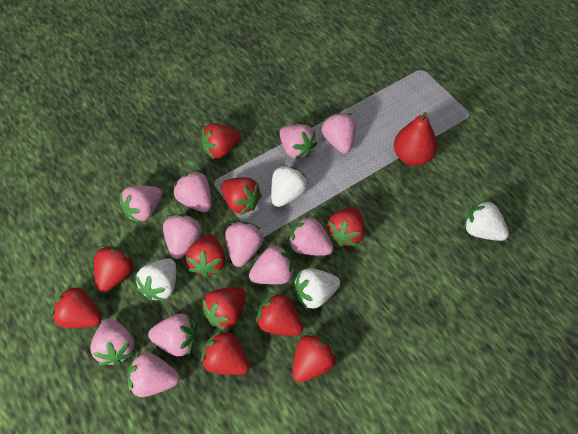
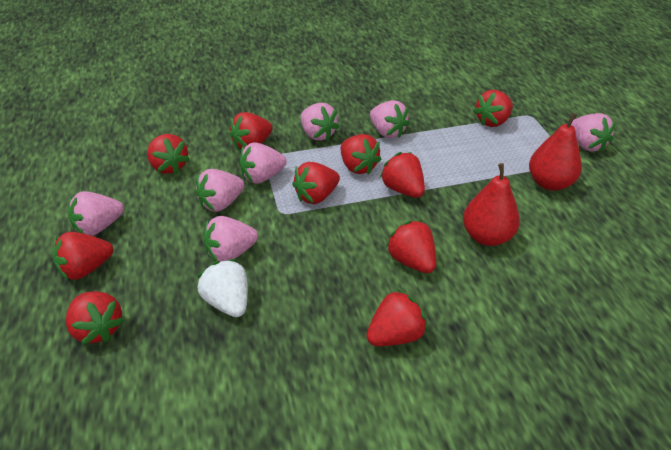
pink strawberry: [90,318,135,365] [120,185,162,223] [127,352,180,397] [148,314,197,357] [163,214,202,259] [173,170,212,212] [225,222,264,267] [249,244,295,284] [280,124,317,159] [289,215,333,256] [322,113,356,154] = 11 -> [68,191,124,236] [195,169,245,212] [203,216,258,262] [239,142,287,184] [301,103,339,141] [370,100,410,138] [571,113,616,153] = 7
red pear: [394,112,438,166] = 1 -> [463,163,520,246] [529,113,582,191] = 2
white strawberry: [135,258,176,301] [271,164,308,207] [294,268,340,309] [464,200,509,241] = 4 -> [197,259,248,317] = 1

